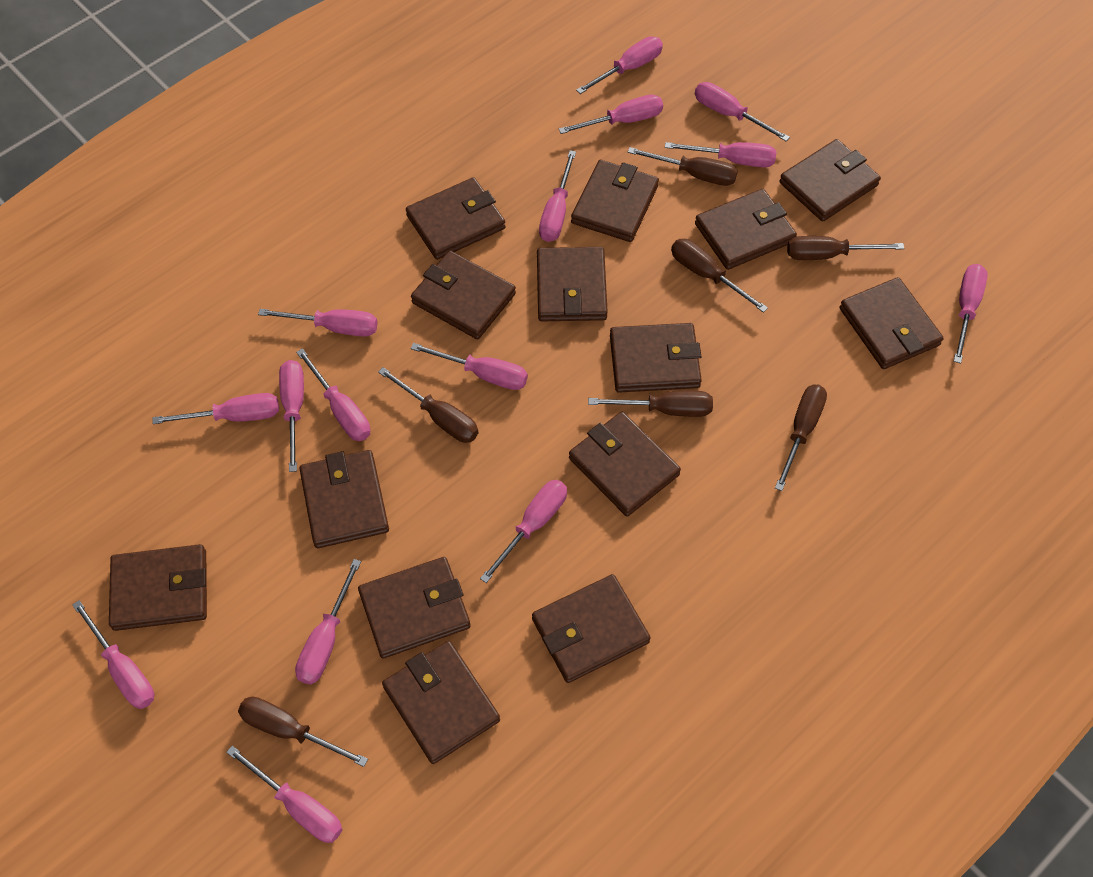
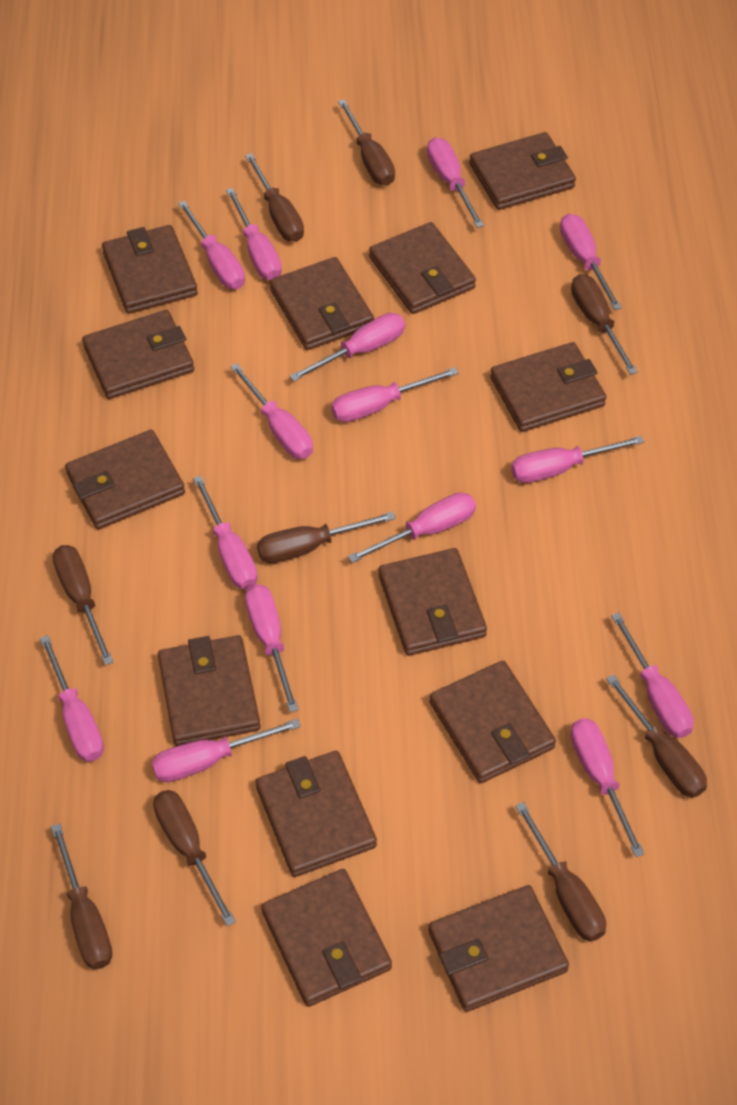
brown screwdriver: [238,697,368,767] [378,367,478,443] [588,391,713,417] [628,147,738,186] [671,239,768,313] [775,384,827,491] [787,236,904,260] = 7 -> [51,823,112,969] [53,545,113,665] [153,790,236,926] [245,153,304,242] [257,512,396,563] [338,99,395,186] [515,802,606,942] [571,274,638,375] [606,674,707,798] = 9
brown wallet: [109,544,207,631] [299,450,389,548] [358,557,470,658] [382,641,500,764] [406,177,506,260] [411,251,516,339] [532,574,651,683] [537,247,608,321] [569,412,681,517] [571,160,659,242] [610,323,702,393] [695,189,797,270] [779,139,881,222] [840,277,944,369] = 14 -> [65,430,185,529] [82,310,194,399] [102,225,198,314] [158,635,261,746] [256,751,377,877] [261,869,392,1007] [270,257,374,350] [369,222,476,314] [378,548,487,656] [428,885,569,1012] [429,661,556,783] [469,132,576,210] [490,342,606,432] = 13

